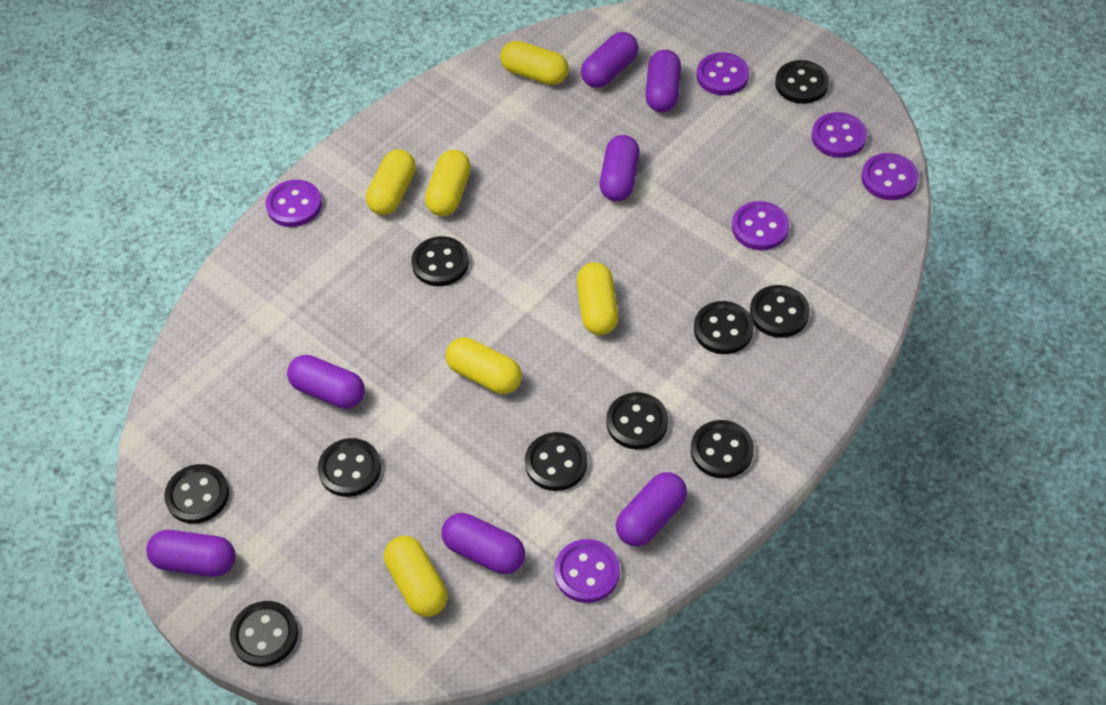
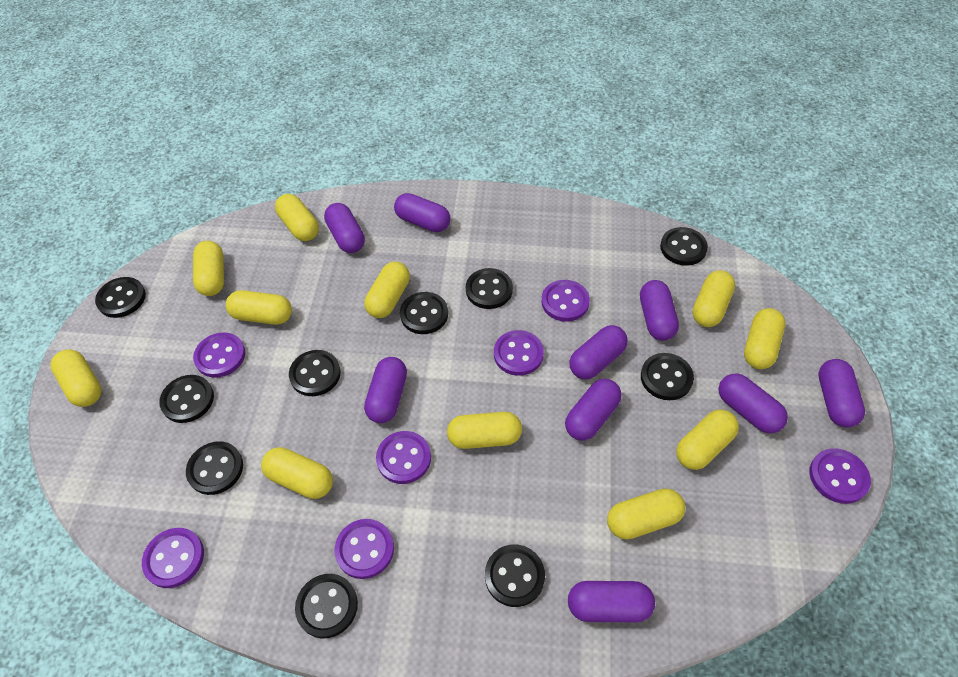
purple button: [266,180,322,227] [554,539,620,603] [696,52,750,95] [732,201,790,250] [811,112,867,158] [861,153,919,200] = 6 -> [142,528,204,588] [193,332,245,378] [335,519,394,579] [376,431,431,484] [494,330,544,376] [542,280,590,322] [809,448,871,504] = 7
purple capsule: [146,530,236,577] [287,355,365,409] [441,513,525,574] [581,32,638,88] [600,135,640,201] [616,472,687,546] [645,50,681,112] = 7 -> [324,203,365,253] [364,357,407,423] [394,193,450,232] [565,379,622,441] [568,581,655,622] [569,325,628,379] [640,280,679,341] [718,373,788,433] [818,359,865,427] = 9
yellow capsule: [366,149,416,215] [384,536,447,617] [425,150,471,216] [446,337,522,394] [500,41,569,85] [577,262,619,335] = 6 -> [51,349,101,407] [193,241,224,296] [226,290,292,325] [261,447,333,499] [275,194,319,241] [364,262,410,318] [447,412,522,449] [607,488,685,540] [676,409,739,470] [692,270,735,327] [744,308,786,369] = 11

